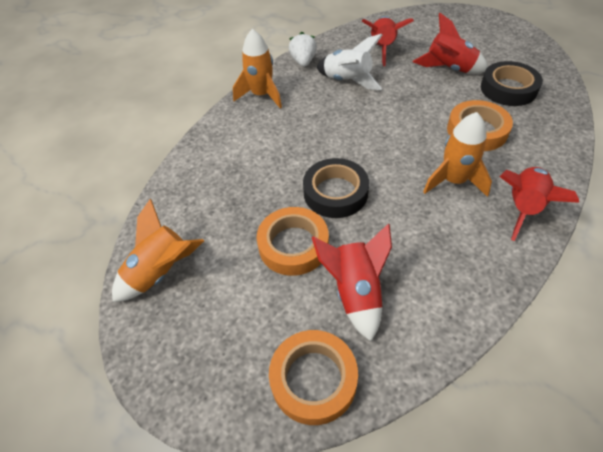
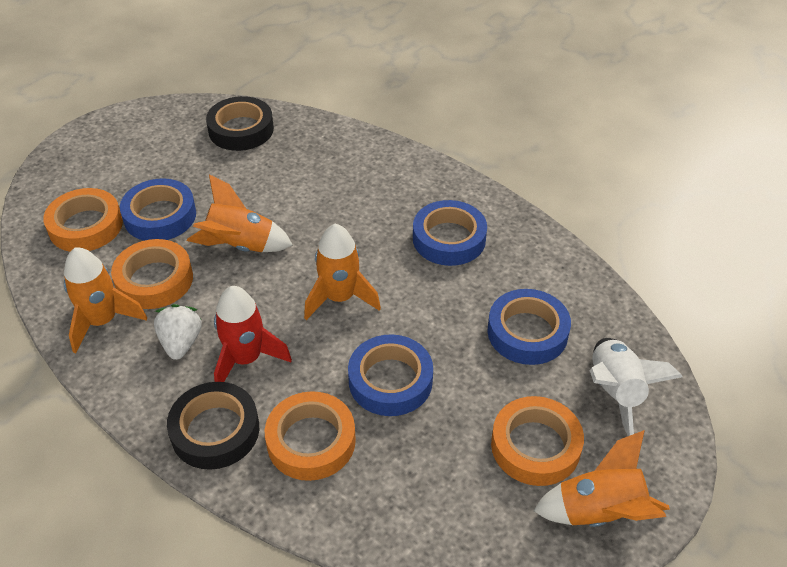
blue tape: none = 0 -> [120,178,196,241] [348,334,433,416] [413,200,487,266] [488,289,571,365] = 4
orange rocket: [112,199,204,302] [233,29,282,108] [423,112,492,197] = 3 -> [64,247,147,353] [187,174,293,252] [304,224,381,320] [533,430,670,527] = 4
orange tape: [256,207,329,276] [269,330,358,425] [447,100,513,151] = 3 -> [43,188,123,252] [111,239,193,309] [265,391,356,481] [491,396,584,486] = 4
red rocket: [312,223,392,341] [362,16,414,66] [413,13,488,74] [499,167,579,241] = 4 -> [214,286,292,382] = 1

